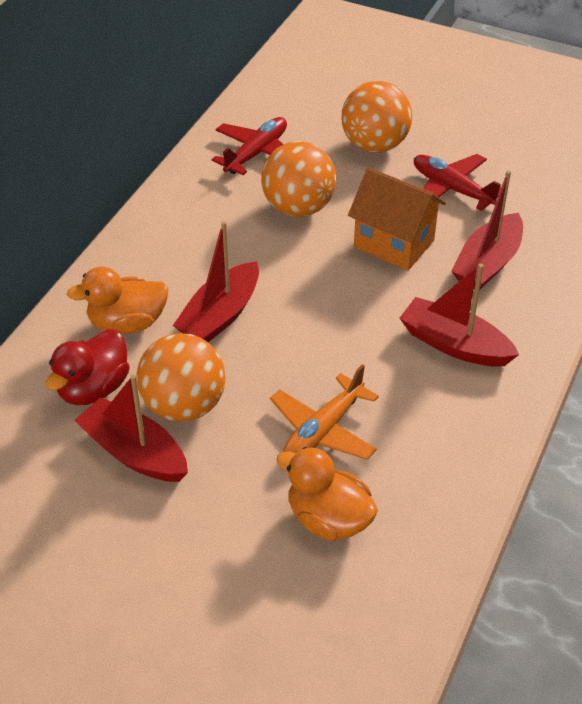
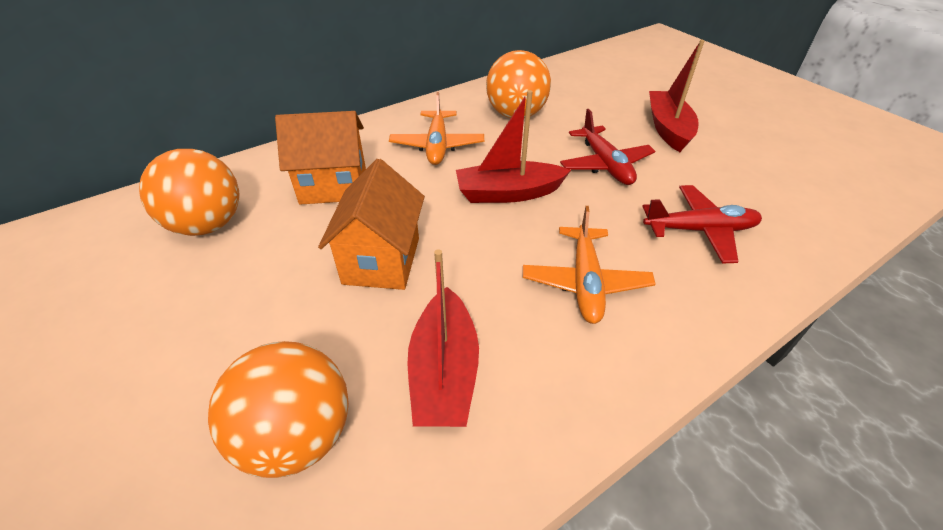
orange duck: [67,267,169,334] [276,447,378,541] = 2 -> none = 0
orange house: [348,168,446,271] = 1 -> [275,111,366,205] [318,159,425,290] = 2
orange plane: [270,364,379,460] = 1 -> [389,92,484,165] [523,206,655,324] = 2
red boat: [74,375,188,482] [173,221,259,342] [400,264,519,367] [451,170,523,289] = 4 -> [407,249,479,427] [456,90,571,203] [649,40,705,152] = 3
red duck: [46,329,130,405] = 1 -> none = 0

